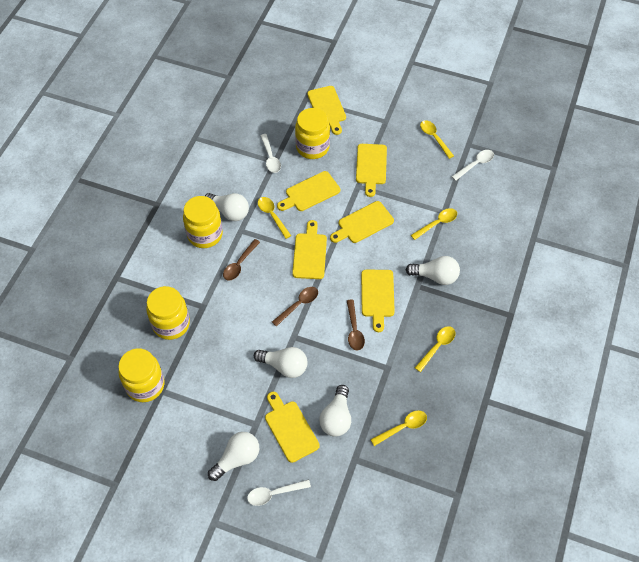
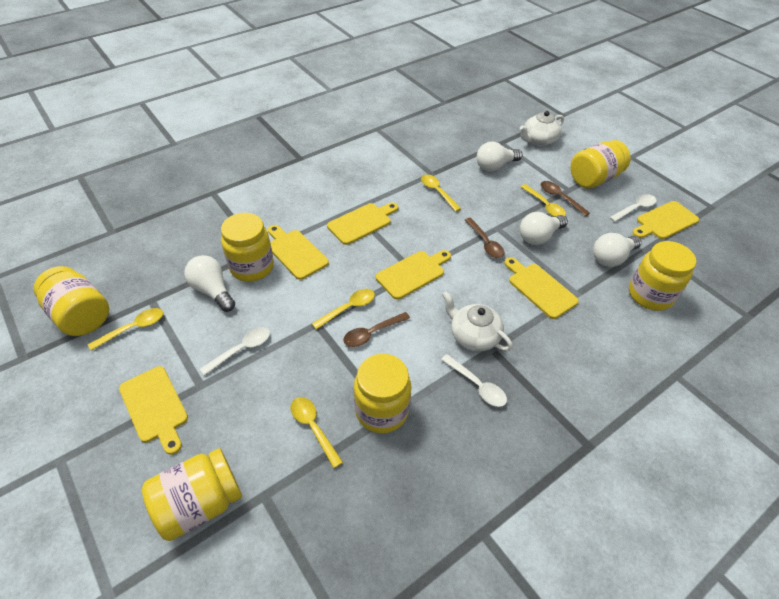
white light bulb: [205,193,249,221] [208,432,259,481] [254,347,307,378] [319,385,351,437] [405,256,460,285] = 5 -> [184,255,235,312] [477,142,522,172] [520,212,568,245] [593,233,642,267] = 4
white teapot: none = 0 -> [442,291,513,351] [520,111,564,146] = 2
yellow cutting board: [265,392,320,463] [277,171,340,211] [292,220,327,279] [307,86,346,135] [330,201,394,243] [356,144,387,197] [361,270,395,332] = 7 -> [119,366,188,455] [268,225,329,280] [327,202,398,245] [376,250,451,300] [504,257,579,319] [632,201,699,239] = 6
yellow jar: [118,348,165,402] [146,286,190,340] [183,196,223,248] [295,108,330,159] = 4 -> [34,266,109,336] [142,448,242,541] [221,213,274,282] [354,354,411,433] [571,140,631,189] [629,241,696,311] = 6

